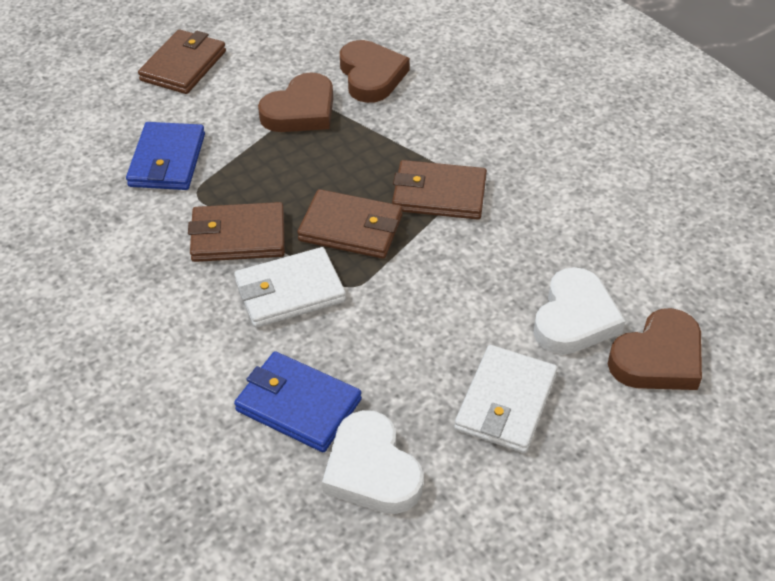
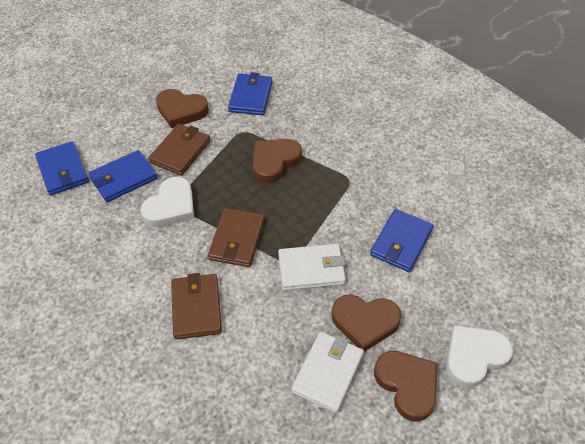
blue wallet: [126,122,205,190] [234,351,362,452] = 2 -> [35,141,89,195] [89,150,157,202] [228,72,272,116] [370,209,434,272] = 4
brown heart: [258,72,333,132] [340,40,410,103] [608,308,702,390] = 3 -> [156,89,209,128] [253,139,302,183] [331,294,401,352] [374,351,437,422] = 4
brown wallet: [138,29,226,94] [188,202,285,262] [297,189,402,259] [392,160,487,220] = 4 -> [149,124,210,176] [171,273,222,340] [208,208,265,267] = 3

